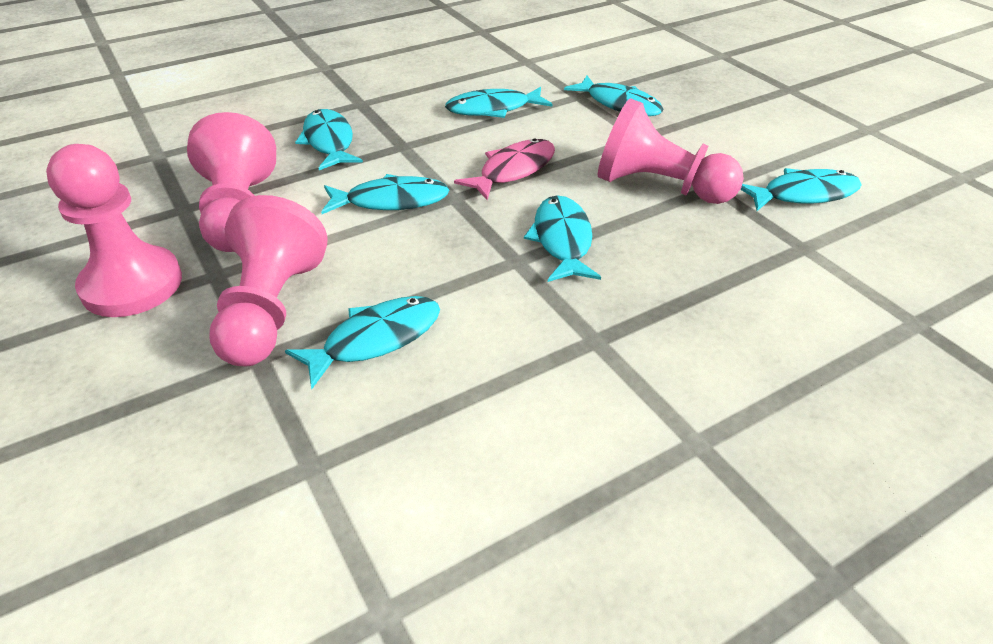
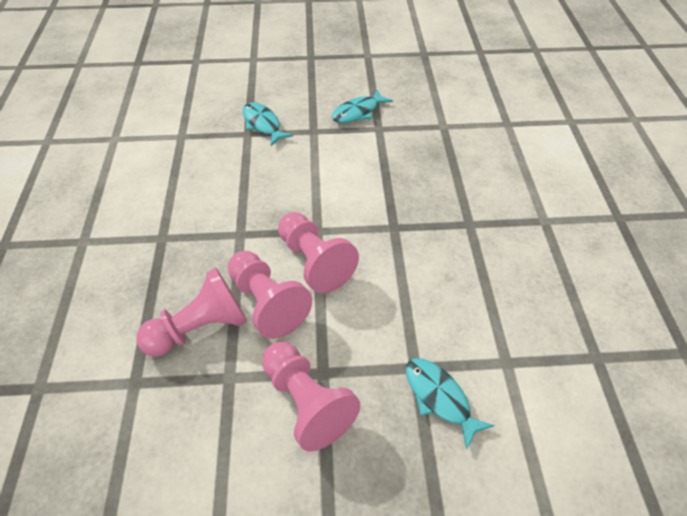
pink fish: [454,138,555,200] = 1 -> none = 0
turquoise fish: [285,296,440,389] [295,109,363,170] [321,174,449,214] [445,87,552,118] [524,195,601,282] [564,76,664,116] [740,168,862,211] = 7 -> [243,102,293,146] [332,90,393,123] [406,358,495,449] = 3

